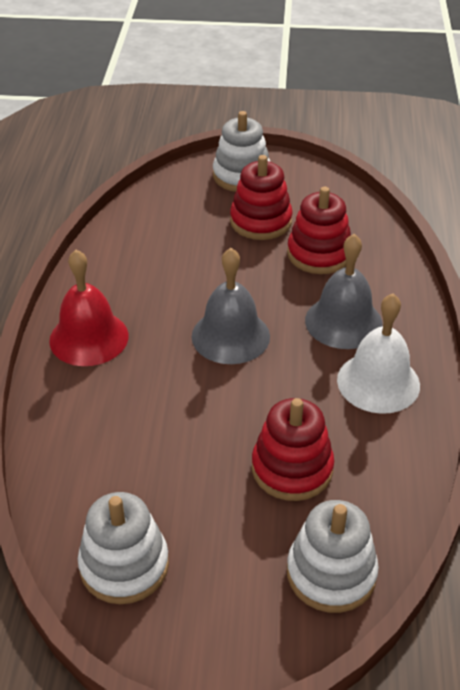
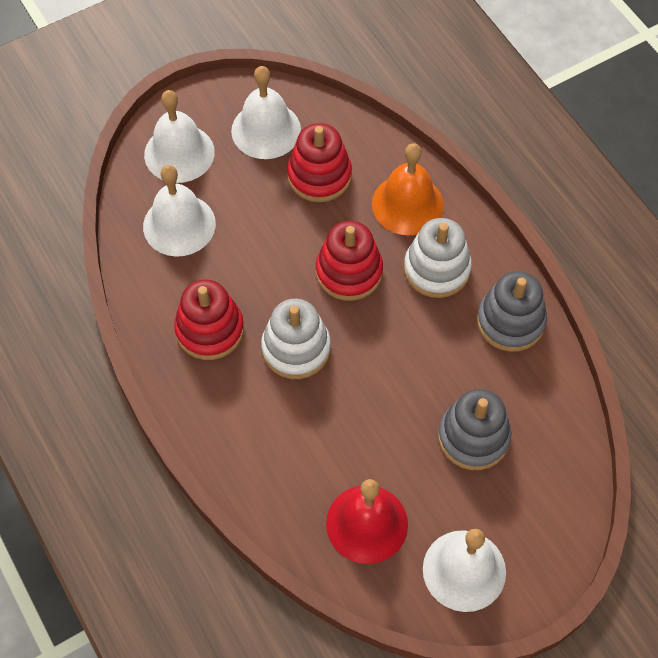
grey bell: [192,248,270,364] [305,234,383,349] = 2 -> none = 0
grey stacking toy: none = 0 -> [438,389,511,470] [477,271,547,352] = 2
orange bell: none = 0 -> [372,143,444,235] = 1
white bell: [337,294,420,414] = 1 -> [143,165,216,257] [144,90,215,183] [231,66,301,159] [423,529,506,612] = 4
white stacking toy: [78,492,169,604] [213,111,270,192] [287,500,379,613] = 3 -> [261,299,331,379] [404,218,472,298] = 2

